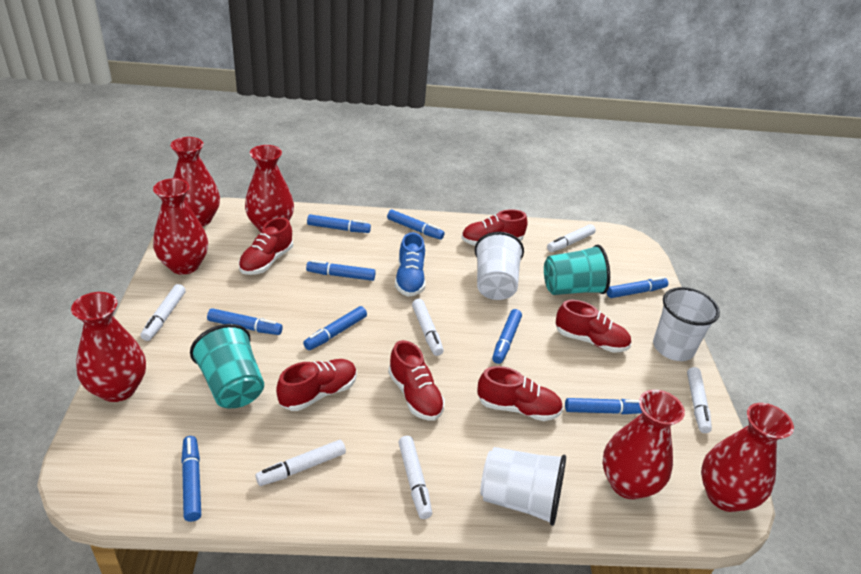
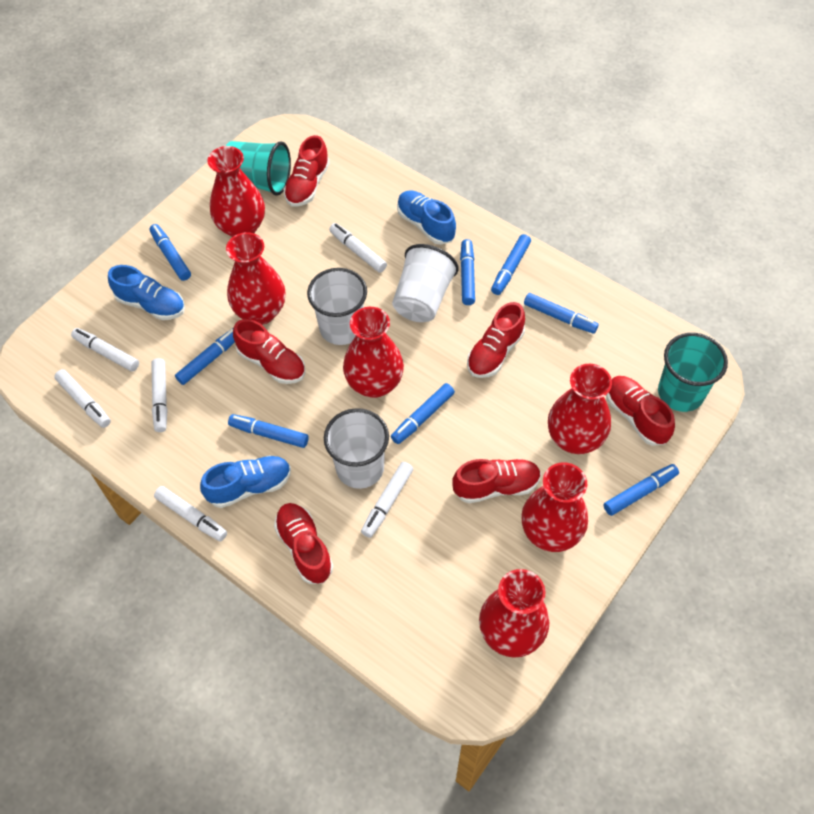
blue marker: [181,436,201,522] [207,308,283,335] [303,306,367,350] [306,260,376,281] [307,214,371,233] [387,210,445,240] [492,309,522,364] [565,398,642,414] [607,277,668,298] = 9 -> [150,224,191,281] [175,328,235,385] [228,414,309,448] [391,383,455,444] [460,239,475,305] [491,234,531,295] [524,293,599,334] [604,464,679,516] = 8
blue shoe: [395,232,426,297] = 1 -> [108,265,185,320] [200,456,291,508] [397,191,456,245] = 3

